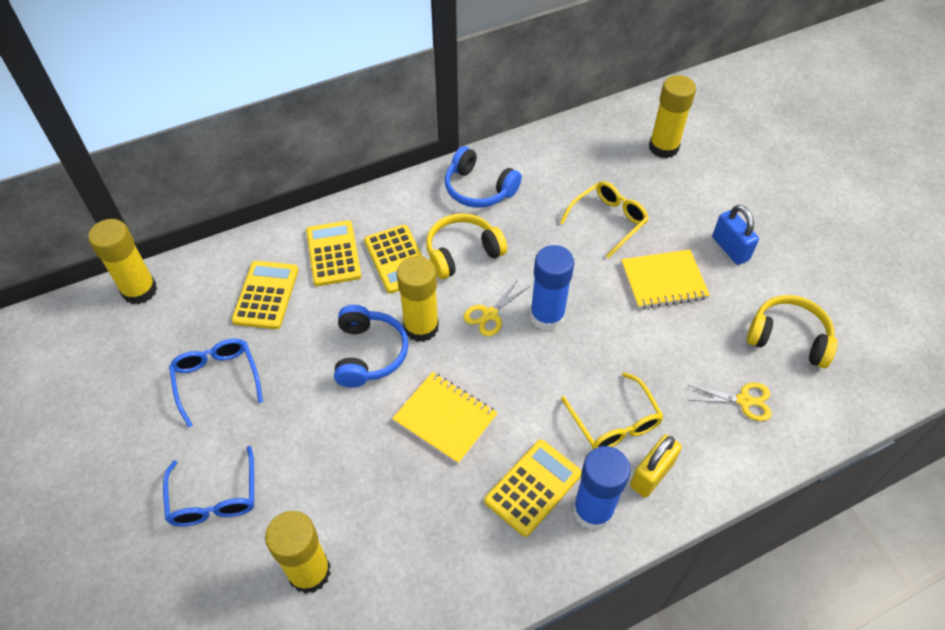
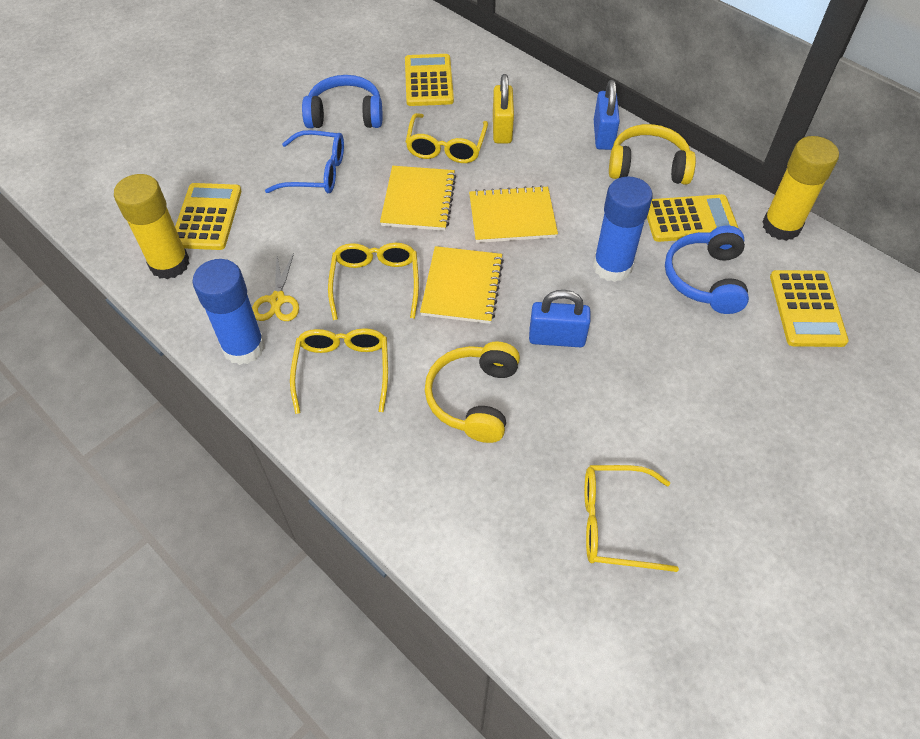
blue glasses: [163,446,254,526] [169,338,263,427] = 2 -> [265,130,344,193] = 1
blue padlock: [712,205,759,265] = 1 -> [529,290,591,347] [594,80,620,150] = 2
yellow glasses: [560,181,649,258] [561,372,664,449] = 2 -> [290,328,388,414] [328,243,419,320] [405,113,488,163] [585,465,679,572] = 4
yellow glue stick: [88,219,157,304] [265,511,331,594] [396,256,439,342] [649,75,696,158] = 4 -> [114,174,190,279] [762,136,839,241] = 2
yellow notebook: [392,372,497,464] [621,250,710,309] = 2 -> [380,166,456,231] [420,246,504,324] [469,185,558,243] = 3
yellow scissors: [464,280,530,336] [687,383,771,421] = 2 -> [252,253,299,321] = 1

